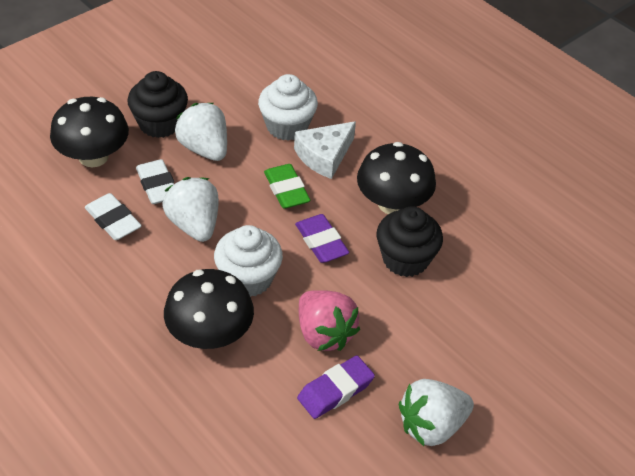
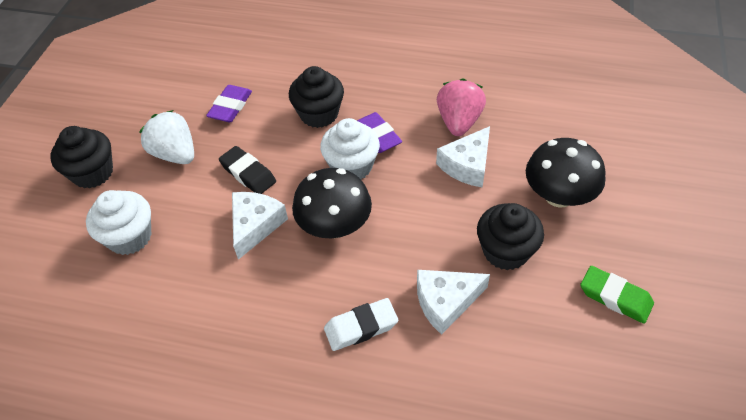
black cupcake: [127,71,188,138] [377,206,443,277] = 2 -> [50,126,113,189] [289,66,344,128] [477,203,544,270] = 3
black eraser: none = 0 -> [219,146,276,194] = 1
black mushroom: [50,97,129,167] [164,269,254,349] [357,142,436,214] = 3 -> [292,168,372,238] [526,138,606,208] = 2
white cheese: [294,121,356,179] = 1 -> [232,192,288,260] [417,270,490,335] [436,126,490,187] = 3
white eraser: [85,193,142,240] [136,159,174,204] = 2 -> [324,298,398,351] = 1
white strawberry: [163,177,219,242] [175,103,227,161] [399,379,474,446] = 3 -> [139,110,194,164] = 1

